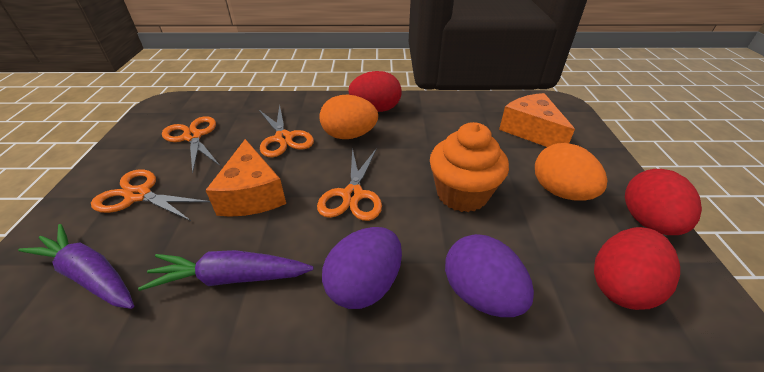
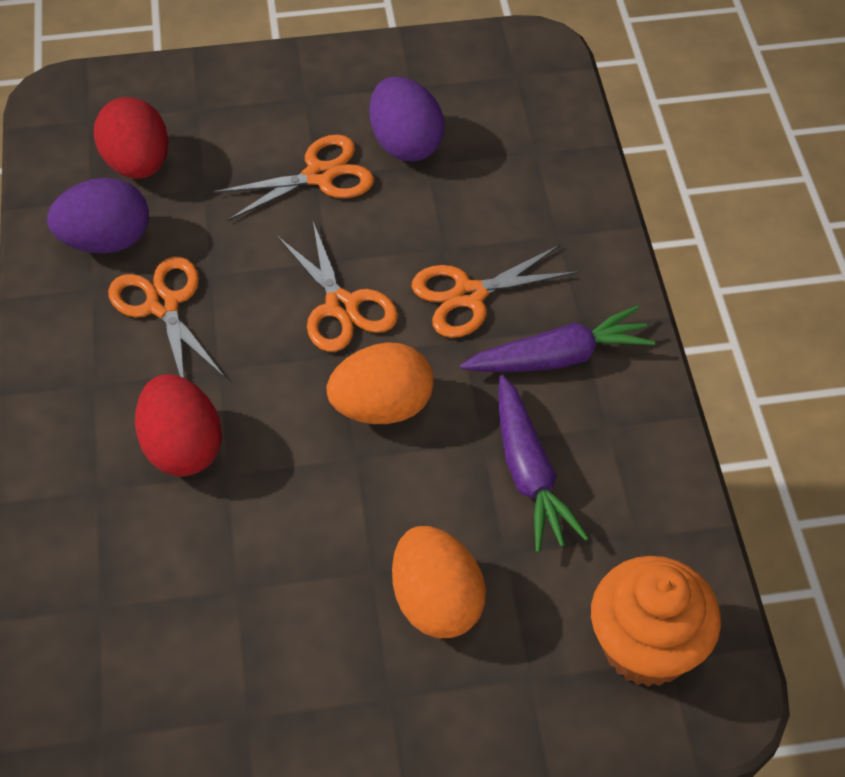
orange cheese: [205,139,286,217] [499,93,575,147] = 2 -> none = 0
red egg: [348,71,402,112] [594,227,680,310] [625,169,702,235] = 3 -> [94,97,168,179] [135,374,222,477] = 2

